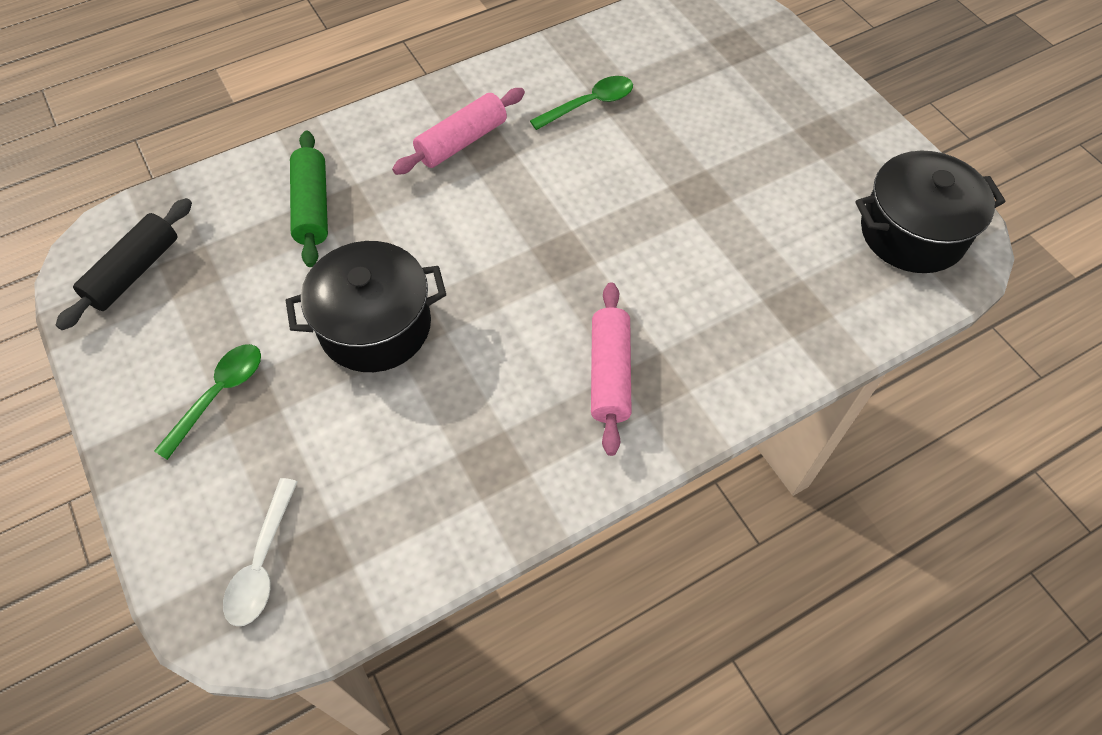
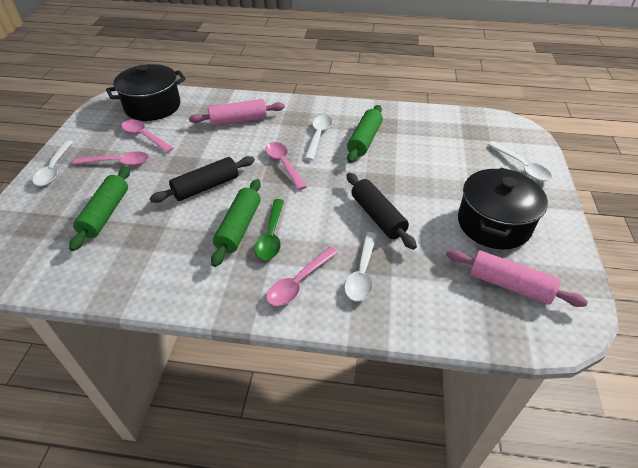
black rolling pin: [56,198,192,330] = 1 -> [150,156,255,203] [347,173,417,250] = 2
green rolling pin: [290,131,328,267] = 1 -> [69,167,130,251] [211,179,261,267] [347,105,383,163] = 3
green spoon: [154,344,261,460] [530,76,633,130] = 2 -> [254,199,284,260] = 1
pink spoon: none = 0 -> [73,151,149,166] [121,119,174,153] [265,142,307,190] [266,247,338,306] = 4
white spoon: [223,478,297,626] = 1 -> [33,140,73,186] [304,115,332,160] [344,232,377,301] [487,141,552,181] = 4

